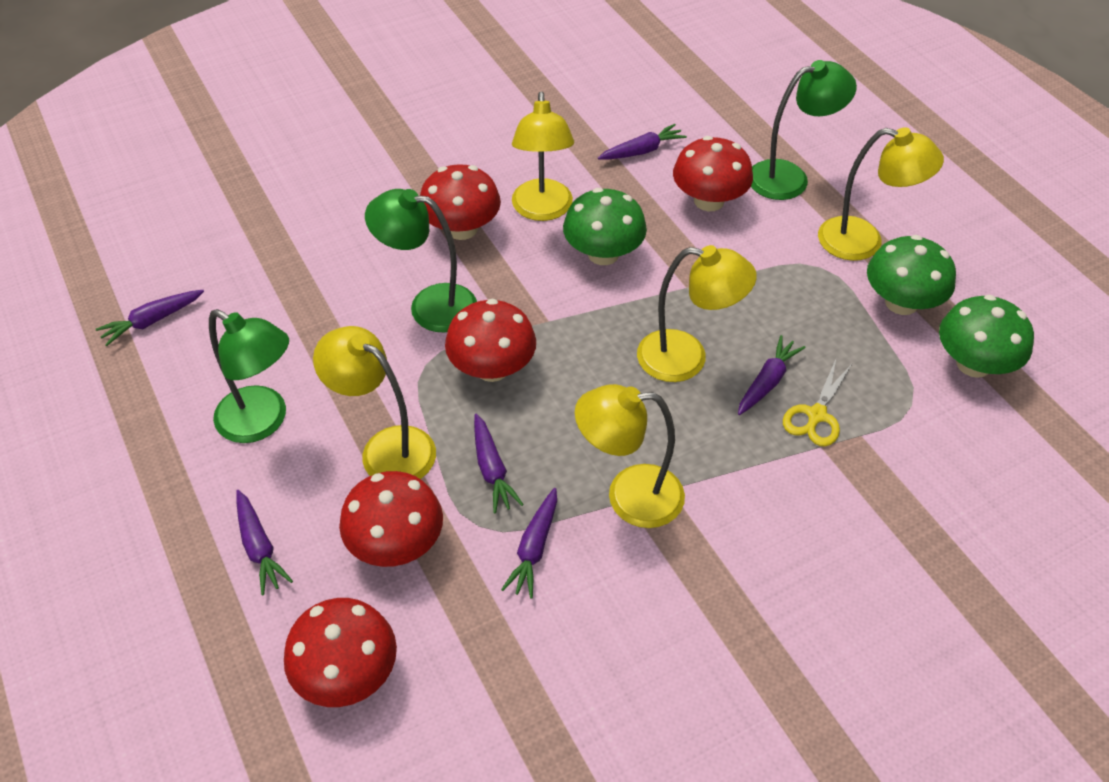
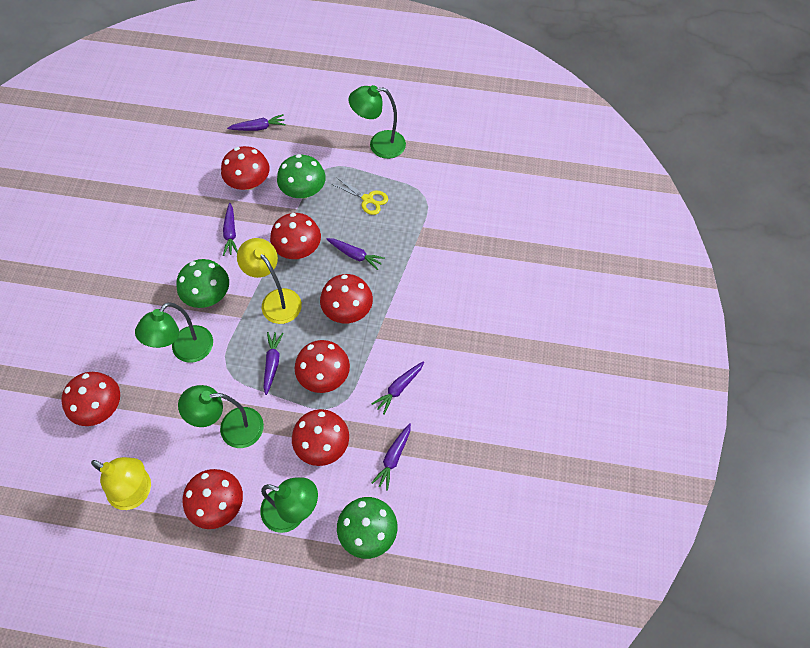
green lamp: [209,309,289,443] [365,189,477,332] [751,60,857,200] = 3 -> [135,302,213,363] [178,385,264,448] [260,477,318,533] [349,85,406,159] = 4
red mushroom: [284,598,397,707] [339,471,443,567] [420,164,501,240] [445,299,536,382] [673,136,753,211] = 5 -> [61,372,120,426] [182,469,243,529] [221,146,269,190] [270,213,321,259] [292,409,349,466] [295,340,350,393] [320,274,373,323] = 7
yellow lamp: [313,326,436,479] [512,91,574,221] [575,384,685,528] [637,245,757,382] [818,127,944,261] = 5 -> [91,457,151,510] [237,238,302,324] = 2

